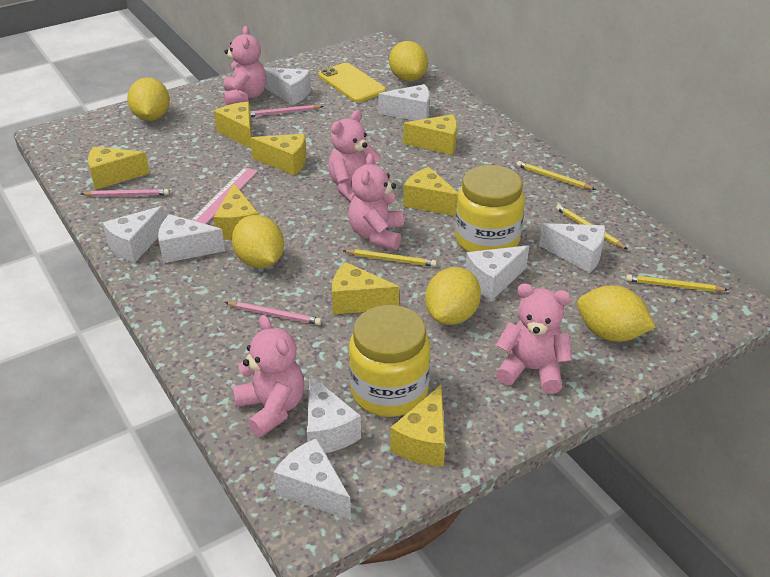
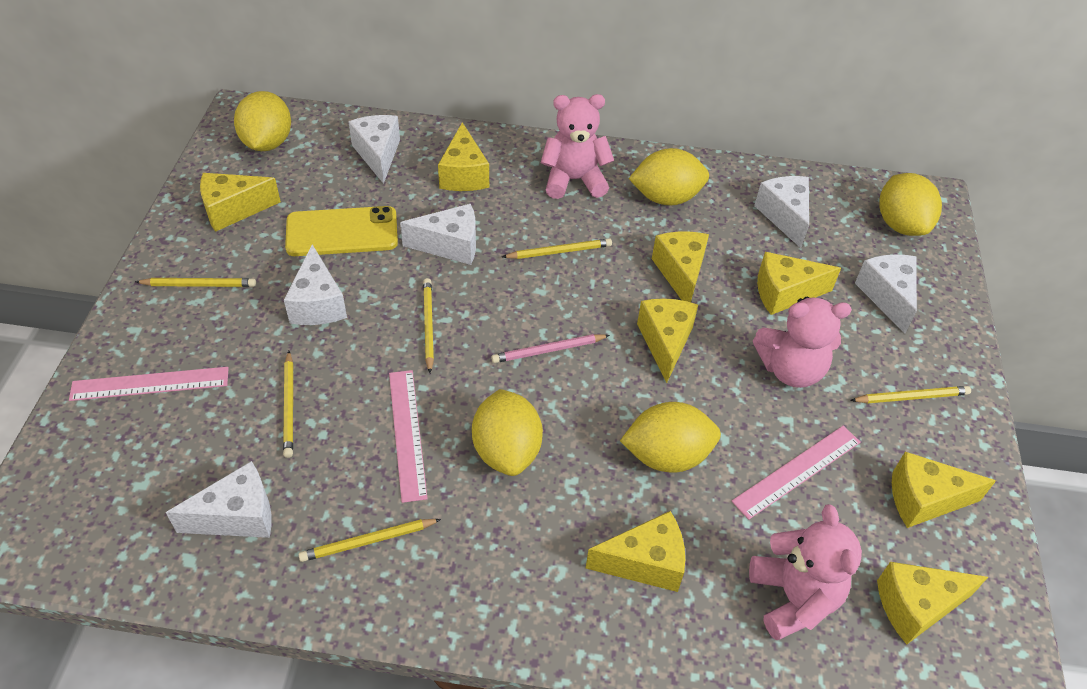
pink pencil: [81,189,169,197] [225,302,322,325] [250,105,324,117] = 3 -> [491,334,610,363] = 1
pink ruler: [191,167,258,224] = 1 -> [69,367,229,401] [389,370,428,503] [731,426,861,520] = 3
pink teddy bear: [223,26,267,105] [232,315,304,437] [328,110,381,202] [348,153,404,250] [496,283,572,394] = 5 -> [541,94,614,199] [749,504,862,640] [753,297,852,388] = 3
white cheese: [103,206,165,263] [158,214,225,263] [264,67,311,105] [273,438,351,520] [307,375,361,453] [379,84,430,121] [466,245,529,300] [539,223,605,273] = 8 -> [166,461,272,538] [284,244,347,325] [348,115,400,184] [400,204,476,265] [754,176,809,248] [855,254,917,334] = 6
yellow jar: [349,305,430,417] [455,165,525,252] = 2 -> none = 0
yellow pencil: [343,249,437,267] [517,161,596,190] [556,204,628,250] [626,274,728,292] = 4 -> [135,278,256,287] [283,351,293,458] [299,519,441,562] [423,278,434,373] [502,239,612,259] [850,386,971,404] = 6

